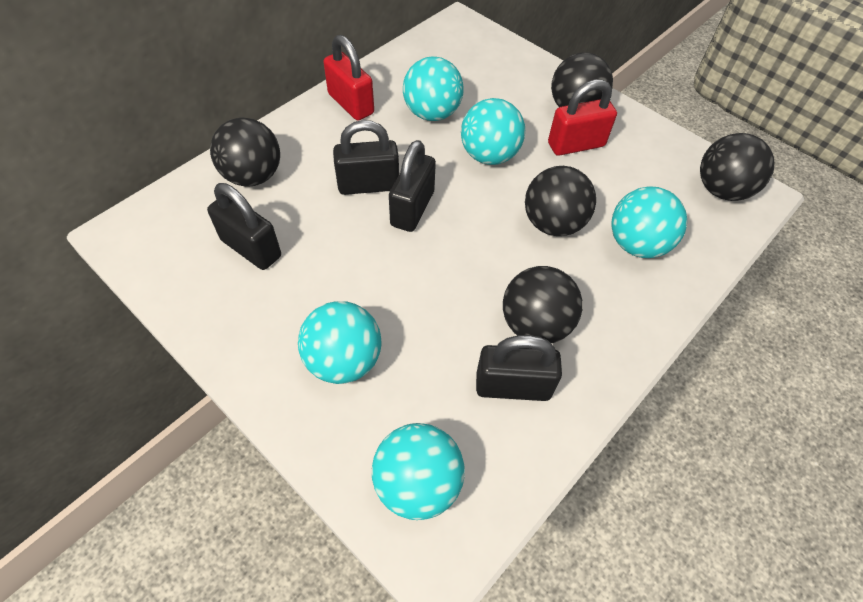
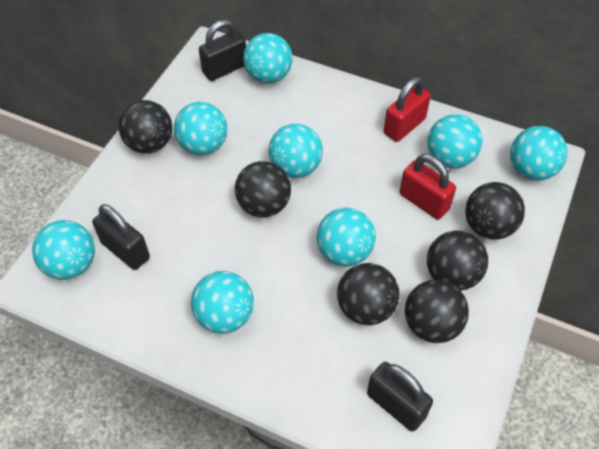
black ball: [210,117,280,186] [503,266,583,343] [525,166,596,236] [551,52,613,107] [700,133,774,201] = 5 -> [118,100,172,153] [235,161,291,217] [337,263,399,325] [405,280,469,343] [427,230,488,291] [465,182,525,240] = 6
black padlock: [207,183,281,270] [333,120,399,195] [389,140,436,232] [476,335,562,401] = 4 -> [92,204,150,270] [199,20,246,81] [367,362,433,432] = 3
turquoise ball: [298,301,381,384] [372,423,465,520] [403,57,464,121] [461,98,525,165] [611,187,687,258] = 5 -> [32,220,95,280] [174,102,227,155] [191,271,254,334] [243,33,292,83] [268,124,323,178] [317,208,376,267] [427,114,483,168] [510,126,568,181] = 8

